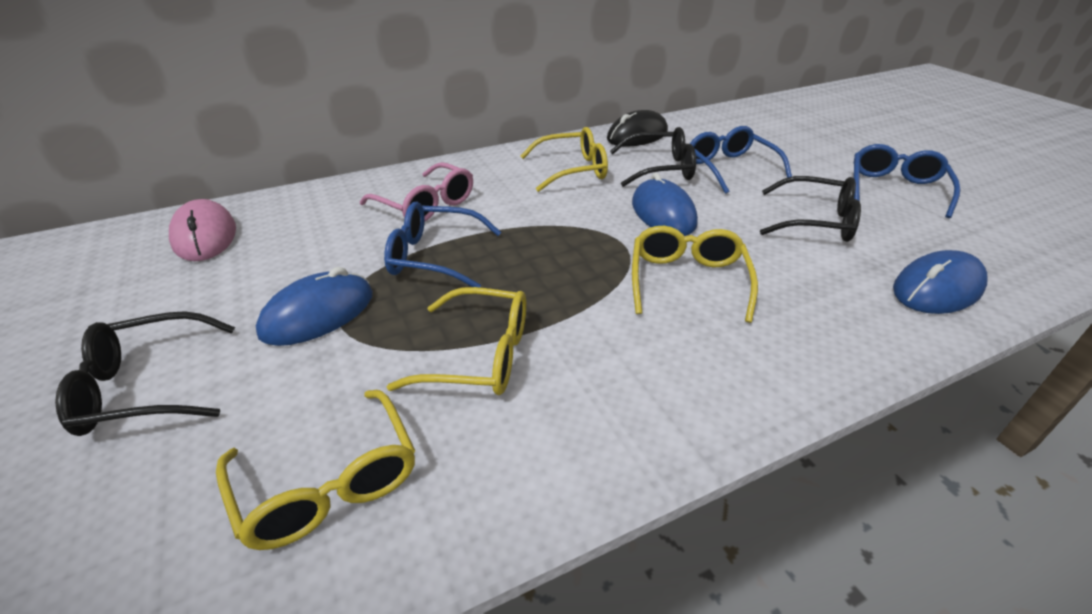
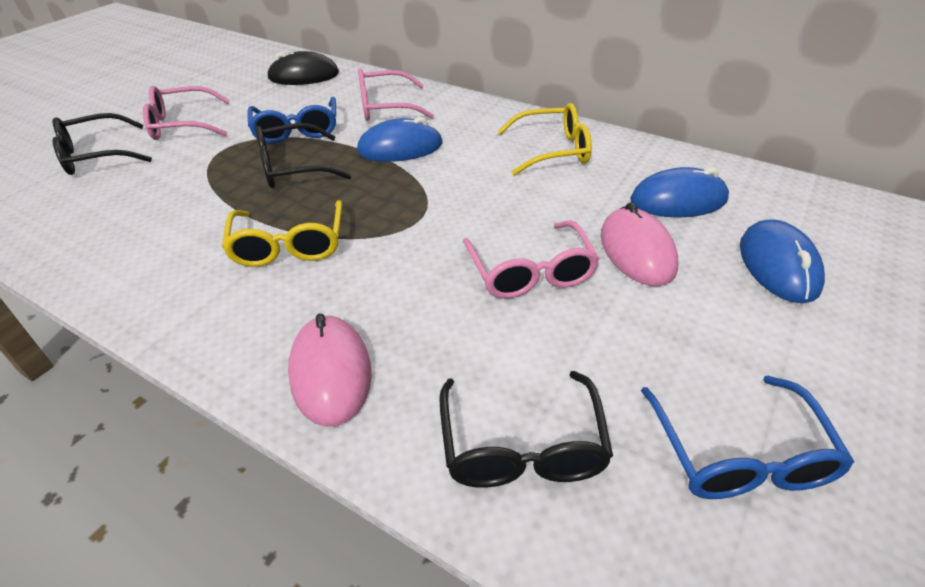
blue glasses: [384,201,502,288] [690,126,792,194] [854,144,960,218] = 3 -> [247,97,336,143] [641,376,854,499] = 2
pink glasses: [360,162,473,222] = 1 -> [143,86,230,140] [358,69,434,120] [463,221,600,299] = 3
pink mouse: [169,199,236,261] = 1 -> [288,314,372,427] [601,202,678,286] = 2
yellow glasses: [216,390,415,550] [387,287,526,395] [521,127,608,192] [632,226,758,323] = 4 -> [222,200,342,267] [497,103,592,176] = 2

